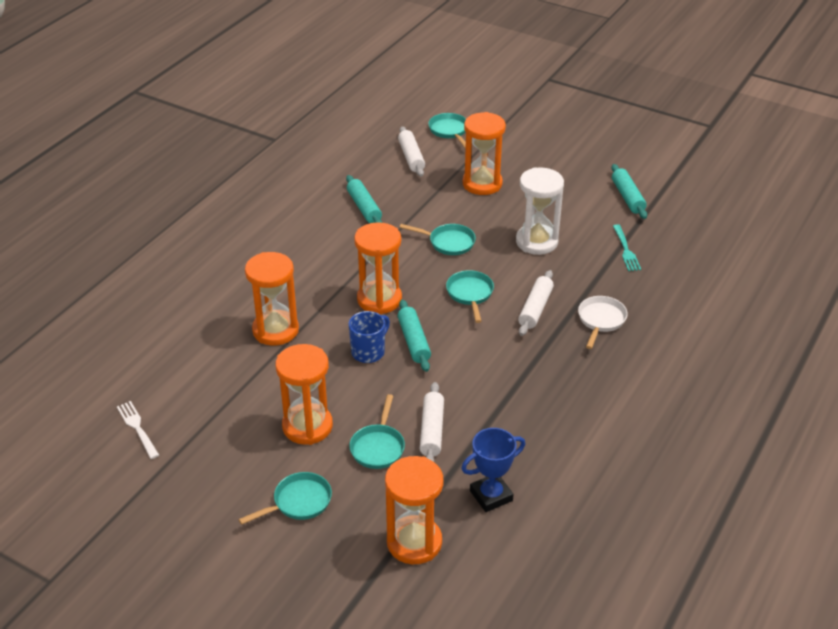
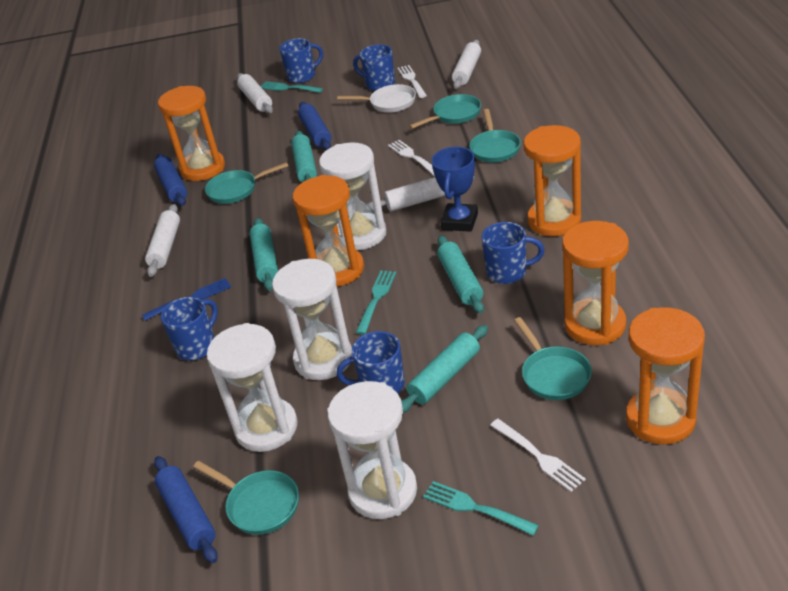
blue fork: none = 0 -> [142,278,231,321] = 1
blue mug: [348,311,390,363] = 1 -> [161,297,218,360] [279,38,323,83] [336,331,405,394] [353,44,395,91] [482,222,545,284] = 5
blue rolling pin: none = 0 -> [154,154,187,206] [154,456,218,563] [298,102,332,150] = 3
turquoise fork: [613,224,641,271] = 1 -> [260,81,323,93] [356,270,396,335] [423,481,539,536] = 3
turquoise rolling pin: [346,175,383,223] [398,299,431,372] [611,164,647,219] = 3 -> [250,218,278,291] [291,131,317,182] [401,325,488,413] [437,236,484,313] = 4
white fork: [117,401,159,459] = 1 -> [388,140,435,176] [397,65,427,98] [490,419,586,492] = 3
white hourglass: [516,167,564,255] = 1 -> [207,323,298,452] [272,259,352,380] [319,143,386,250] [327,381,417,519] = 4
white rolling pin: [398,126,425,177] [420,382,444,462] [518,270,554,336] = 3 -> [145,204,180,277] [237,73,273,113] [368,177,474,211] [452,40,481,89] = 4

